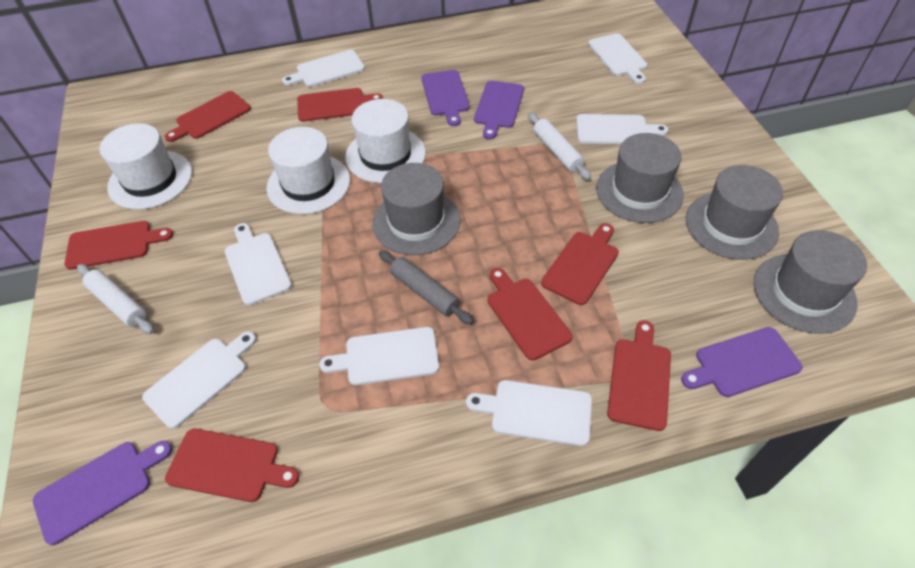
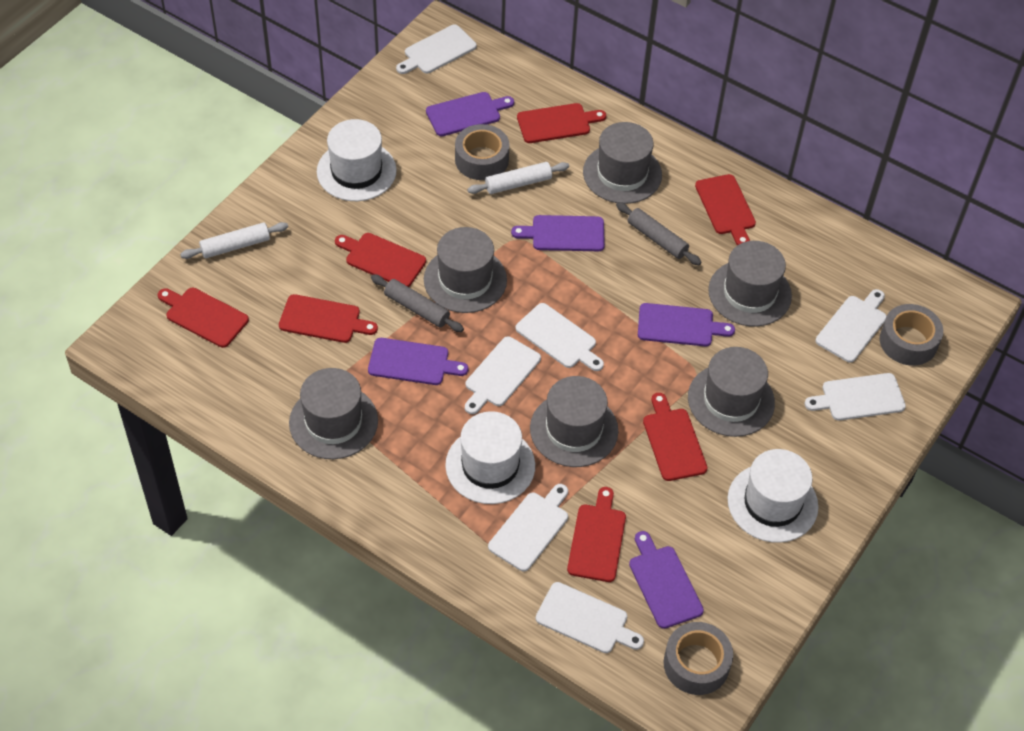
grey hat: [372,163,460,255] [596,133,684,223] [686,165,783,260] [754,230,867,334] = 4 -> [289,368,378,459] [424,227,507,313] [530,376,618,467] [583,122,662,204] [688,347,775,437] [708,241,792,327] = 6
grey rolling pin: [379,250,473,325] = 1 -> [371,275,464,332] [616,202,701,265] = 2
grey tape: none = 0 -> [455,124,510,180] [664,622,733,695] [880,304,943,366] = 3
purple cutting board: [33,441,172,545] [421,70,470,126] [474,81,524,139] [681,327,803,397] = 4 -> [368,338,468,385] [426,92,514,136] [511,215,605,251] [629,531,704,629] [638,303,735,346] = 5

